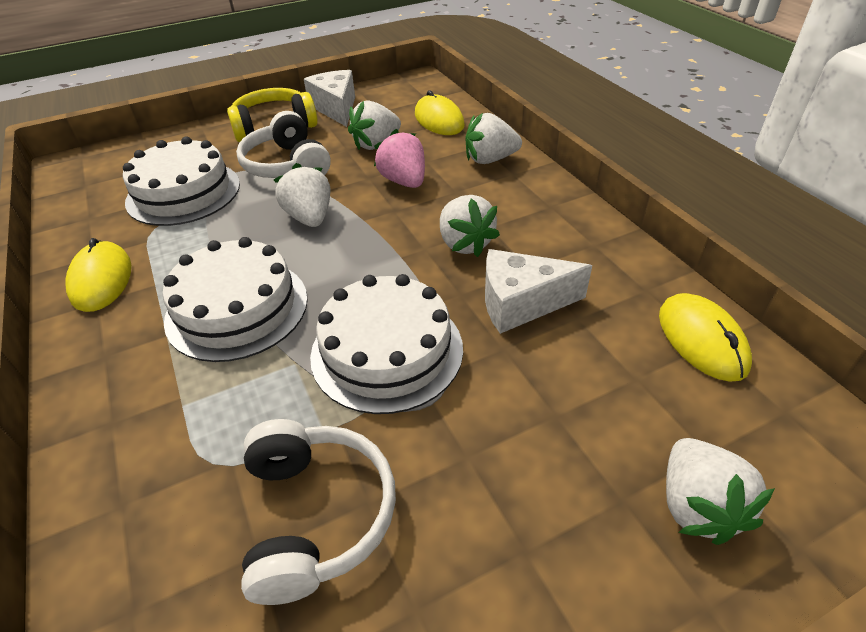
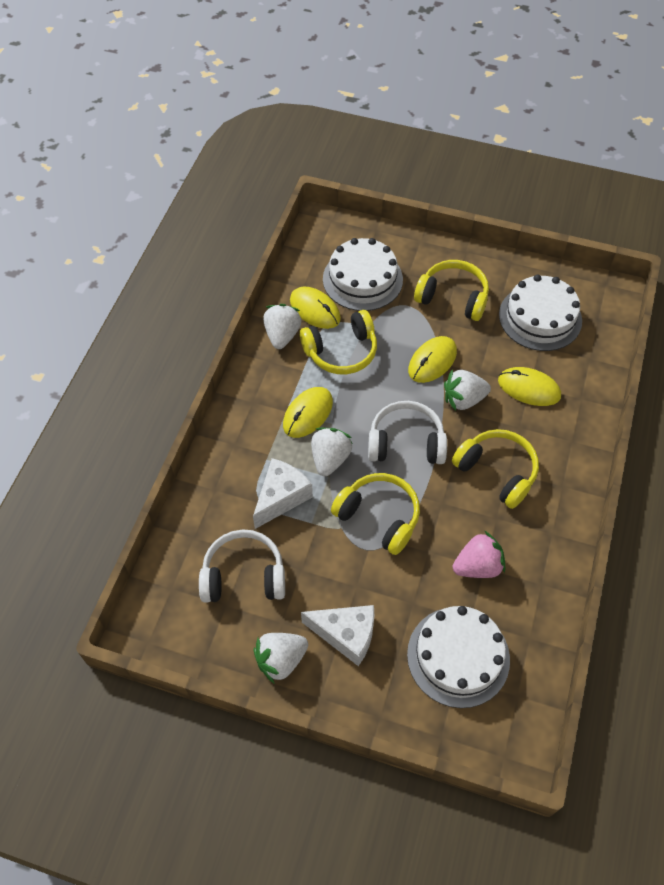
white strawberry: [274,163,331,227] [348,100,401,150] [440,195,500,257] [465,113,522,164] [666,438,775,545] = 5 -> [253,633,308,684] [263,304,302,349] [311,428,353,476] [444,370,491,411] = 4
yellow headphones: [227,88,318,142] = 1 -> [300,310,377,374] [331,473,420,555] [414,260,489,321] [452,429,539,509] = 4
yellow mouse: [66,238,131,312] [415,90,465,135] [659,293,752,382] = 3 -> [283,387,333,438] [290,287,341,329] [408,336,457,383] [498,367,561,406] = 4

